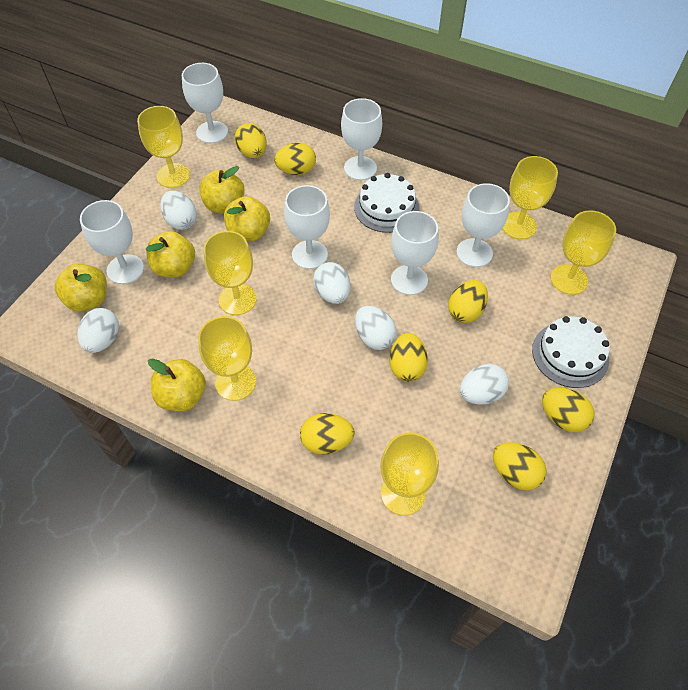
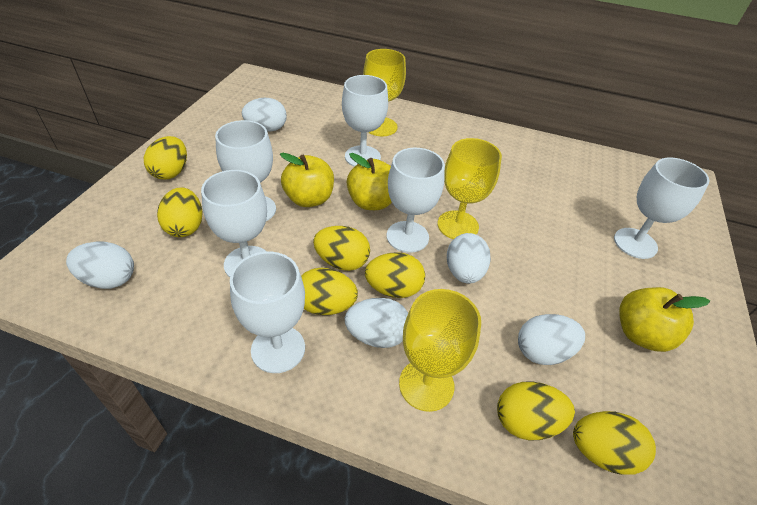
white cake: [354,173,420,233] [532,316,610,388] = 2 -> none = 0
yellow apple: [55,264,107,312] [146,231,195,278] [148,359,206,411] [199,166,245,213] [224,196,270,241] = 5 -> [280,153,334,207] [347,153,392,210] [620,287,710,352] = 3
yellow goblet: [137,106,190,188] [198,316,256,401] [203,231,257,315] [380,432,439,516] [502,156,558,239] [551,210,616,295] = 6 -> [363,49,406,136] [399,289,481,412] [438,138,502,239] = 3

